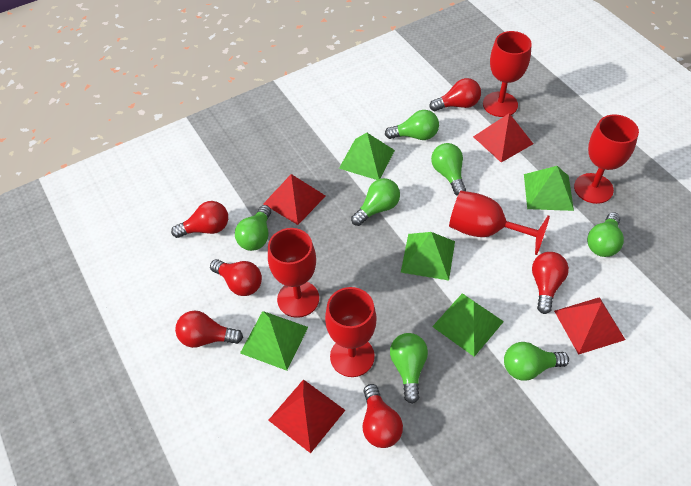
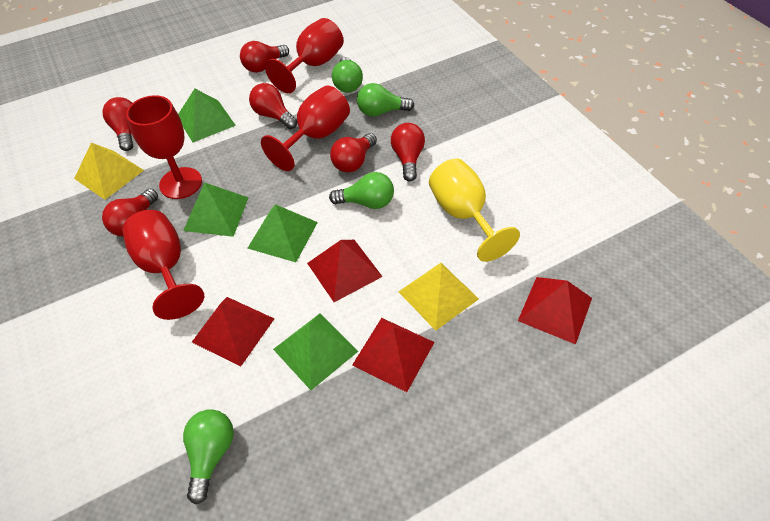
green light bulb: [235,205,271,251] [351,178,400,226] [385,110,439,140] [390,333,428,404] [431,143,466,196] [504,342,569,381] [587,212,624,257] = 7 -> [183,410,234,505] [329,172,394,209] [332,57,363,93] [357,83,414,117] = 4
green pyramid: [240,311,308,371] [339,133,395,180] [401,232,455,281] [432,293,504,357] [524,166,574,211] = 5 -> [178,89,236,142] [183,182,249,237] [247,204,318,262] [273,314,358,390] = 4
red goblet: [268,228,319,318] [325,287,376,377] [449,191,550,255] [483,31,532,117] [574,114,639,204] = 5 -> [122,210,204,320] [126,95,202,199] [261,86,350,171] [265,18,343,93] = 4
yellow goblet: none = 0 -> [429,159,520,262] = 1
yellow pyramid: none = 0 -> [74,143,144,200] [398,263,479,331] = 2

